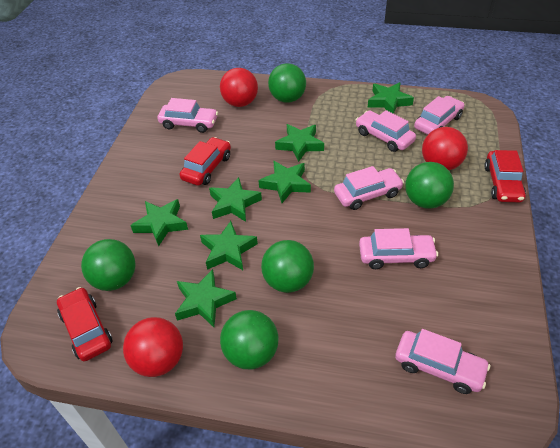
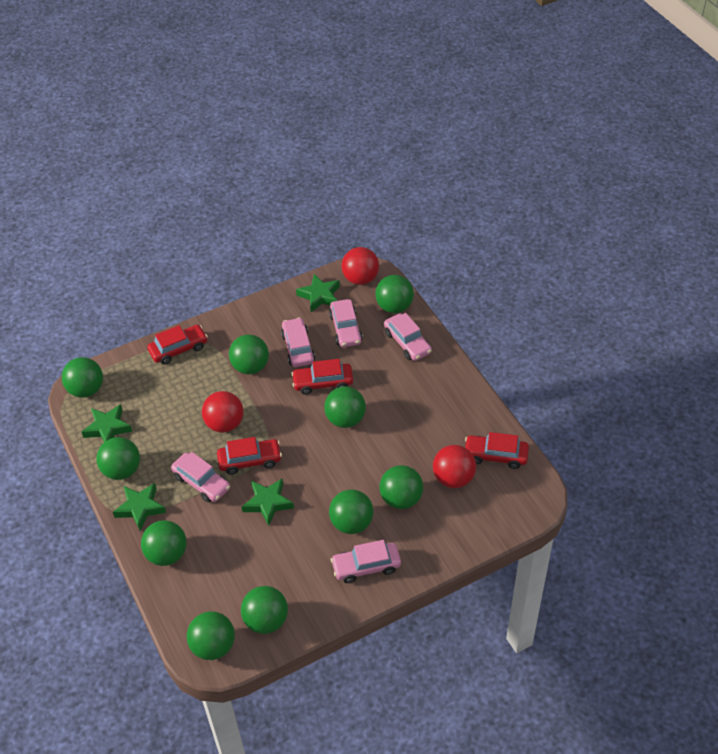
green ball: [81,239,135,291] [220,310,279,369] [261,240,314,293] [268,63,306,103] [405,162,454,209] = 5 -> [62,357,103,398] [97,437,140,480] [141,520,187,566] [187,611,235,660] [229,334,269,374] [241,586,288,634] [324,387,366,428] [329,489,373,534] [375,275,414,313] [379,465,423,509] = 10
green star: [130,199,188,246] [175,269,237,327] [200,221,258,270] [209,177,262,222] [258,161,311,203] [275,124,324,162] [368,82,414,114] = 7 -> [82,404,132,442] [113,483,166,530] [242,478,294,526] [296,274,340,312] = 4
pink car: [157,98,218,133] [334,166,404,210] [356,110,416,152] [359,228,438,269] [395,329,490,394] [414,96,464,135] = 6 -> [171,452,230,502] [281,317,315,367] [329,299,363,347] [331,540,401,583] [384,313,432,361] = 5
red car: [57,287,113,361] [179,137,231,186] [484,150,526,203] = 3 -> [147,325,208,365] [217,437,282,475] [291,359,353,395] [465,432,529,469] = 4

